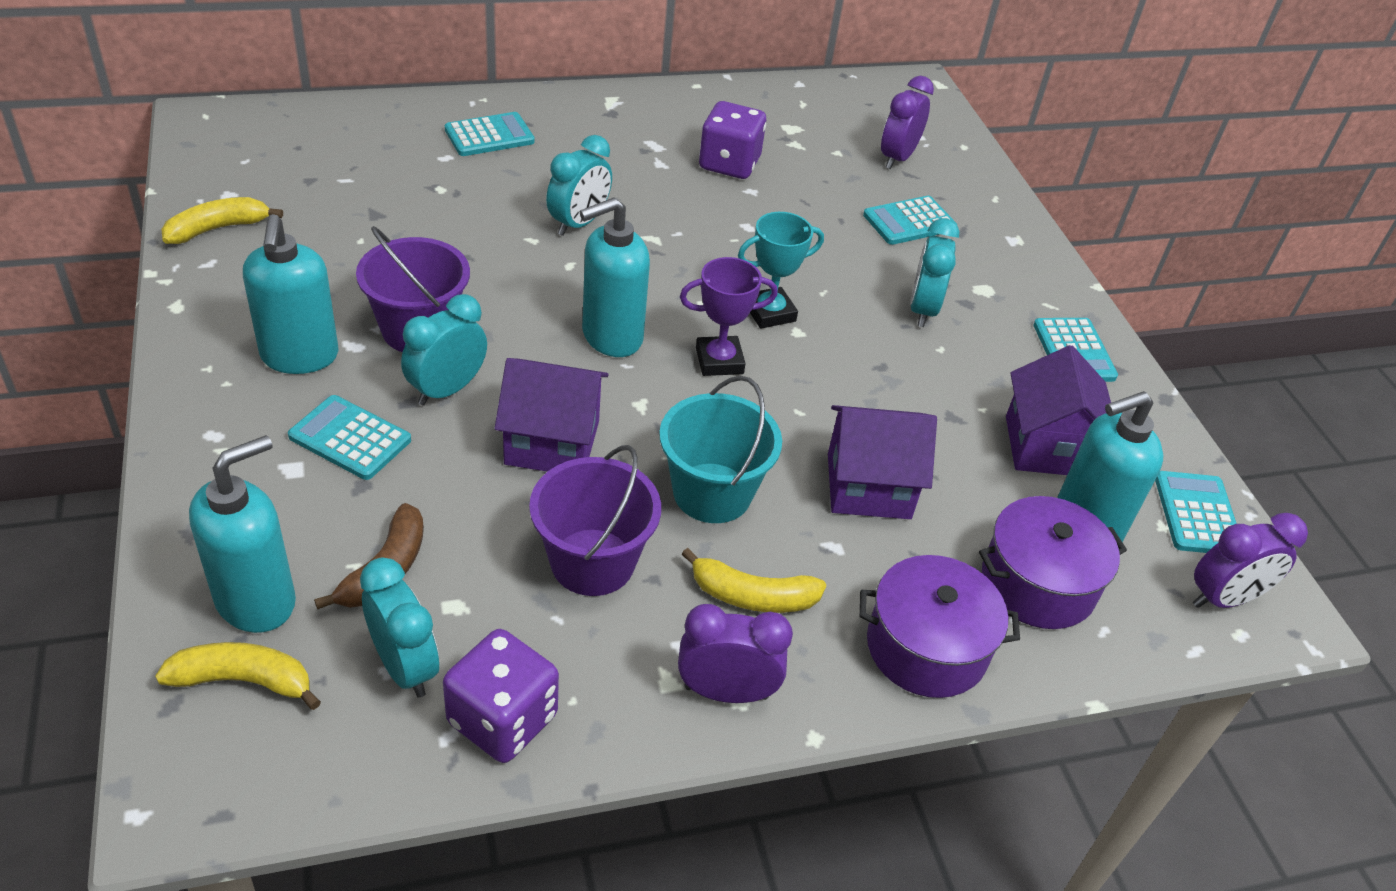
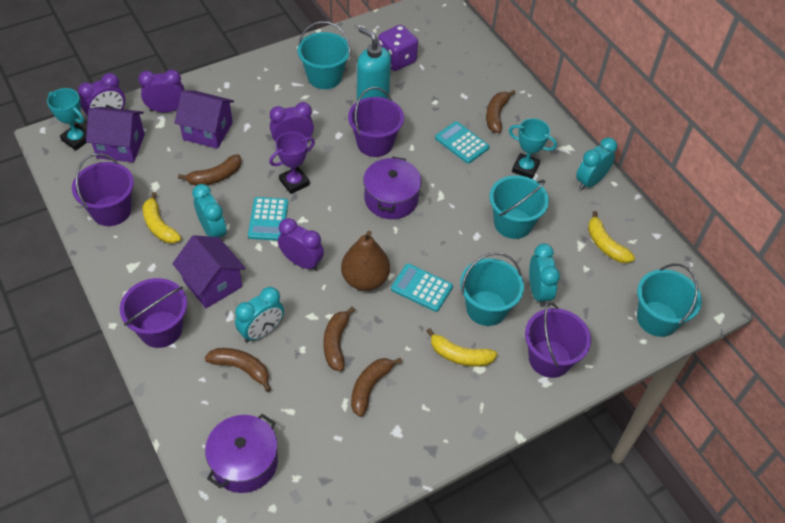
brown banana: [314,503,424,609] = 1 -> [178,154,242,186] [205,348,271,392] [323,306,355,371] [351,358,402,417] [486,90,515,133] = 5
brown pear: none = 0 -> [341,231,390,291] = 1
purple bucket: [356,226,470,352] [529,445,661,596] = 2 -> [72,153,134,226] [120,278,187,348] [348,87,404,157] [525,303,591,378] = 4
purple clock: [678,604,793,703] [881,76,934,169] [1193,513,1308,608] = 3 -> [78,73,125,116] [138,69,184,112] [270,102,314,142] [278,218,324,271] = 4
purple dice: [443,629,559,763] [699,101,766,179] = 2 -> [378,25,418,71] = 1
turquoise bucket: [659,376,782,523] = 1 -> [298,21,351,89] [460,252,524,326] [489,175,549,239] [637,264,702,337] = 4
turquoise calculator: [288,395,411,480] [445,112,535,156] [863,196,957,245] [1034,318,1118,382] [1155,471,1237,553] = 5 -> [248,197,288,241] [391,264,453,312] [435,121,489,164] = 3
turquoise soap dispenser: [189,435,296,633] [243,214,339,374] [580,198,650,357] [1057,391,1163,542] = 4 -> [357,27,391,101] = 1
turquoise trophy: [738,212,824,329] = 1 -> [47,88,87,151] [509,118,557,179] = 2

